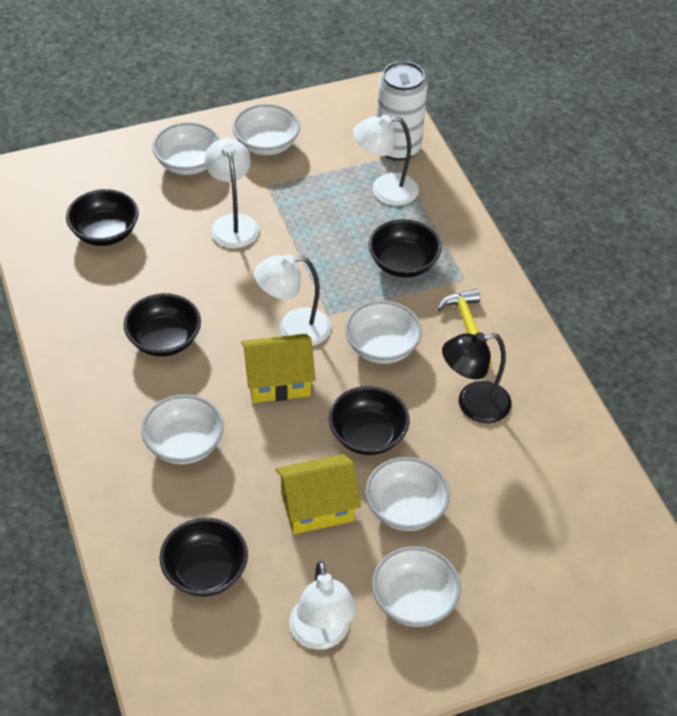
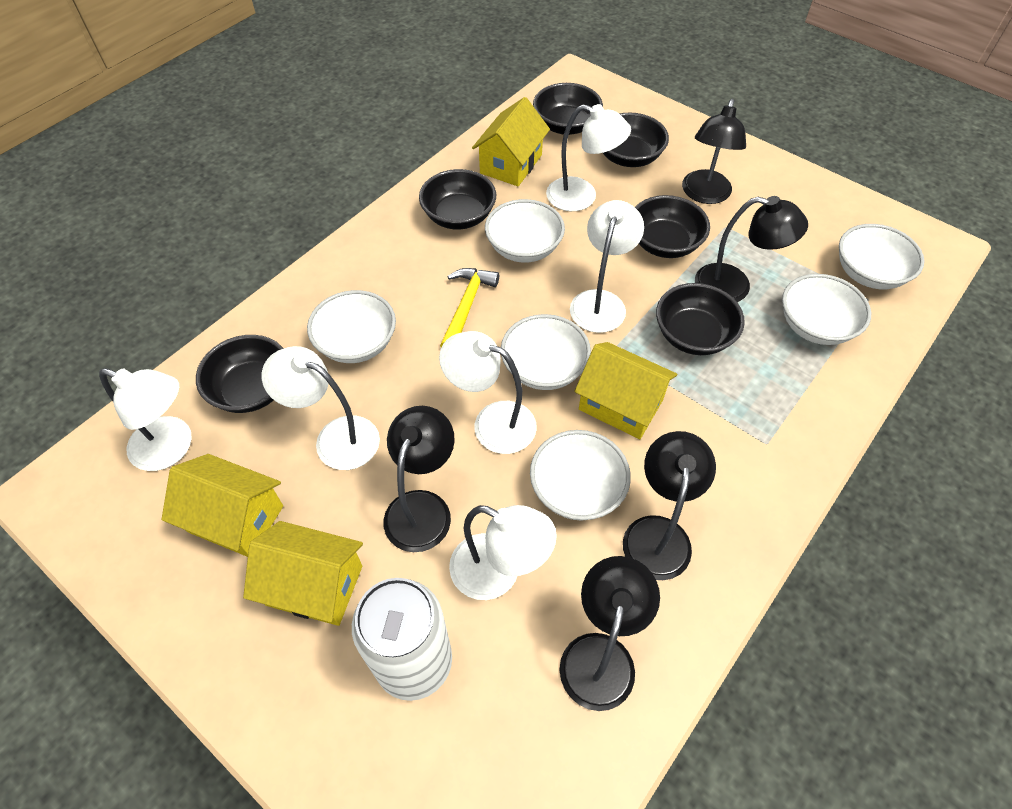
black bowl: [66,189,139,246] [124,293,201,357] [160,518,248,596] [329,386,410,455] [369,219,441,278] = 5 -> [196,335,284,413] [419,169,496,229] [533,83,603,135] [603,112,669,167] [635,195,710,258] [656,283,745,355] = 6
black lamp: [442,332,511,423] = 1 -> [384,406,455,552] [560,556,660,711] [623,431,716,580] [682,99,746,204] [695,196,808,302] = 5
white lamp: [204,138,259,248] [254,254,331,346] [289,561,357,650] [353,114,419,206] = 4 -> [99,368,192,471] [262,346,380,470] [439,331,537,454] [449,505,557,600] [546,104,631,211] [570,200,644,333] = 6
yellow house: [241,334,316,403] [276,454,361,534] = 2 -> [162,454,283,557] [243,521,363,626] [472,97,550,186] [575,342,677,439] = 4

